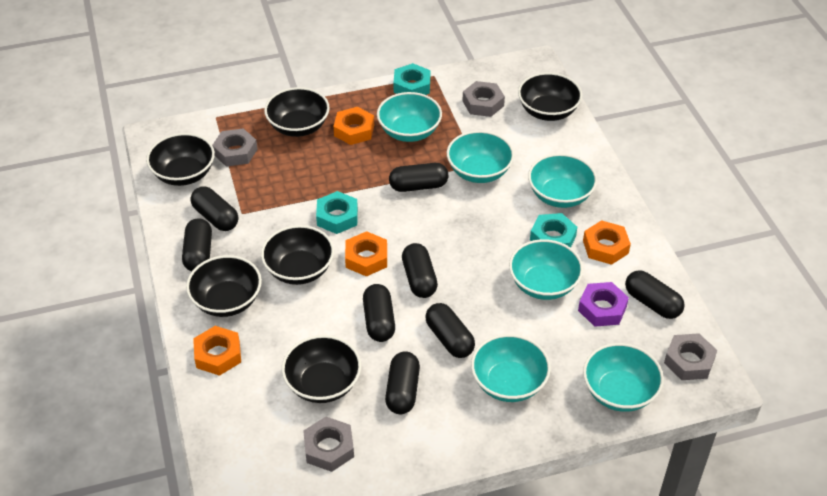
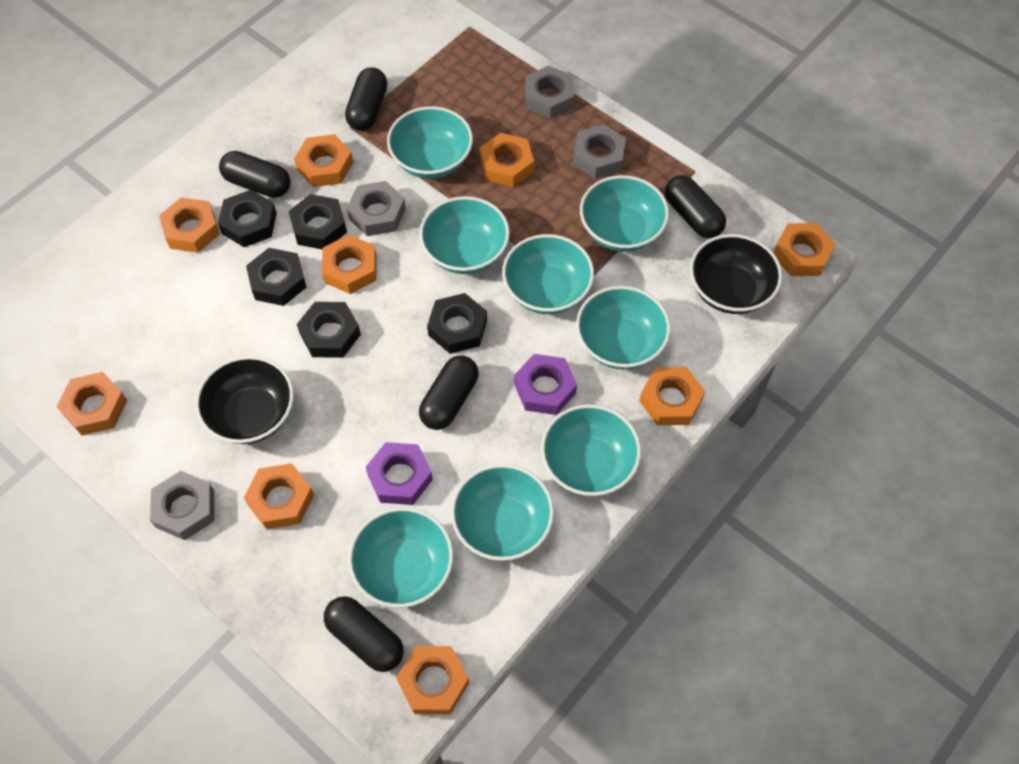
black bowl: [146,133,215,186] [186,255,262,317] [261,225,334,285] [264,87,330,137] [282,335,361,403] [518,72,582,121] = 6 -> [195,356,294,444] [690,234,782,314] = 2
black capsule: [182,218,212,272] [190,186,238,231] [363,284,395,342] [385,351,420,414] [389,163,448,192] [402,243,438,298] [425,303,475,358] [625,270,685,319] = 8 -> [219,151,290,198] [324,596,404,672] [345,67,387,131] [419,355,479,430] [665,175,726,238] = 5
black nut: none = 0 -> [218,190,277,247] [246,248,306,306] [289,194,347,250] [297,302,361,358] [427,293,487,354] = 5
orange nut: [193,326,241,376] [333,107,374,145] [345,231,387,277] [583,220,631,265] = 4 -> [56,372,127,435] [159,197,220,253] [244,463,314,529] [294,134,353,187] [322,235,377,294] [396,646,469,714] [480,133,534,187] [639,367,705,425] [774,223,836,276] = 9
purple nut: [578,282,629,327] = 1 -> [366,442,433,505] [514,354,577,415] = 2
turquoise bowl: [377,92,442,142] [447,131,514,183] [471,334,551,402] [509,239,583,300] [528,154,597,208] [583,343,664,412] = 6 -> [348,507,454,608] [387,106,473,179] [419,196,510,274] [451,464,554,561] [502,234,594,314] [541,404,641,496] [576,286,671,369] [580,175,669,252] = 8
turquoise nut: [316,191,358,234] [394,63,430,95] [530,213,577,248] = 3 -> none = 0

